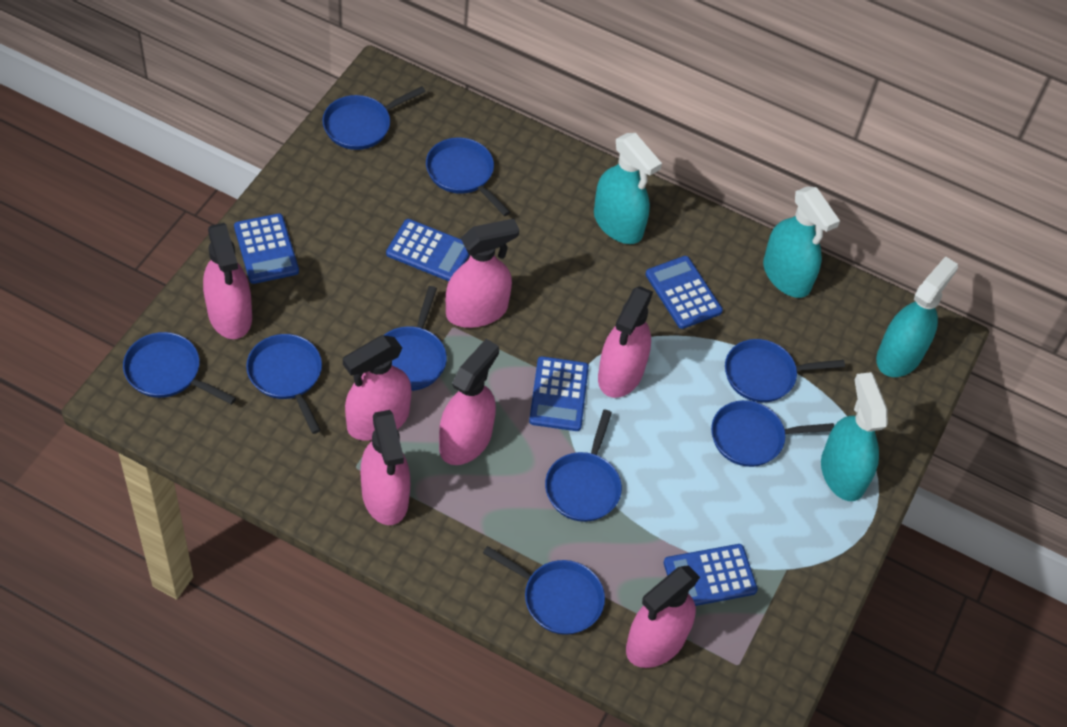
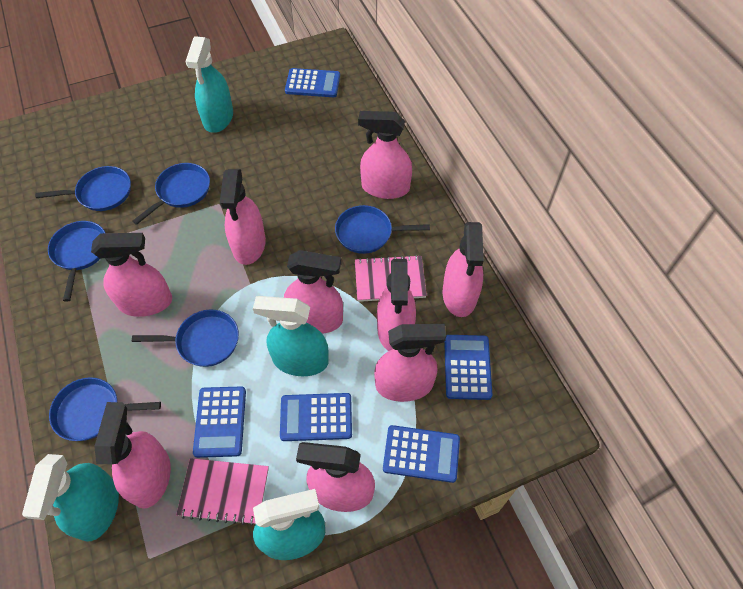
blue pan: [123,332,236,405] [246,334,322,434] [322,86,426,150] [384,286,447,391] [426,138,510,216] [483,546,605,635] [545,410,622,522] [711,400,834,467] [725,339,845,403] = 9 -> [35,166,131,211] [48,221,105,302] [49,377,161,441] [132,163,210,225] [132,310,239,367] [335,205,430,254] = 6
pink notebook: none = 0 -> [176,458,269,526] [355,255,427,302] = 2
pink spray bottle: [203,223,252,339] [343,335,411,441] [361,410,410,525] [439,339,499,465] [446,219,519,328] [598,286,653,398] [626,566,700,668] = 7 -> [91,233,172,317] [94,402,171,509] [220,169,266,265] [284,250,343,334] [296,442,375,512] [358,111,412,199] [374,324,446,402] [377,259,416,351] [443,222,484,317] = 9

